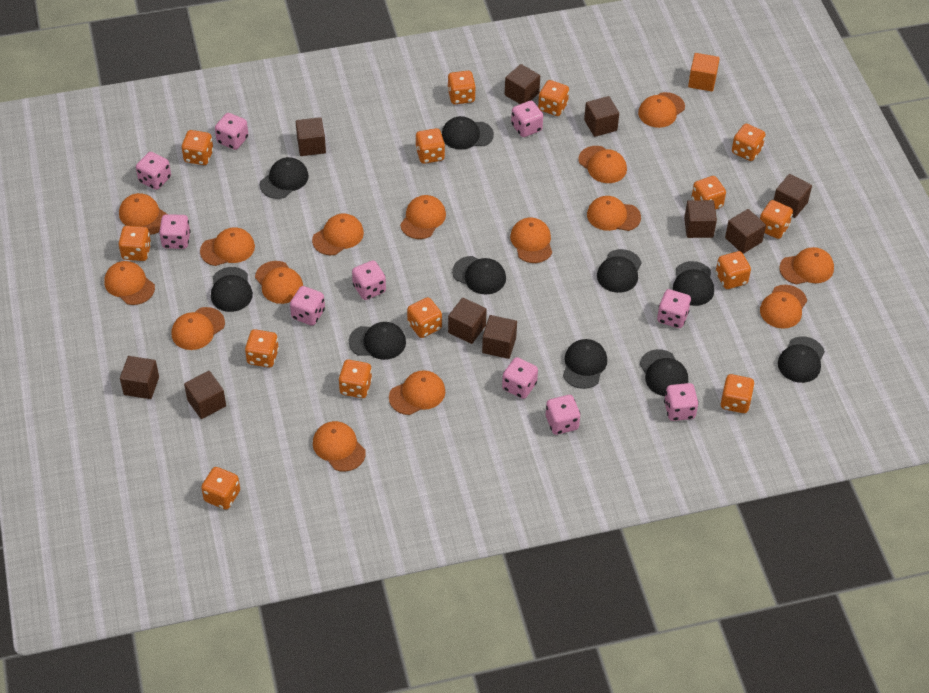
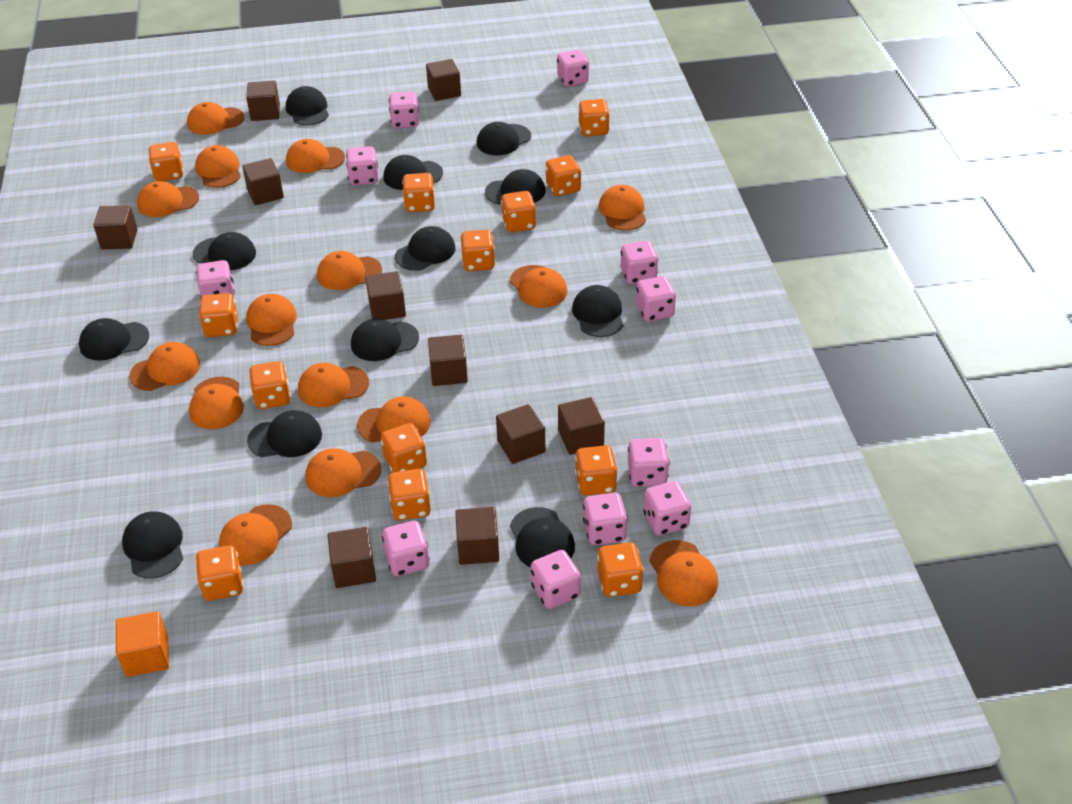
black cap: [211,267,253,312] [260,157,309,199] [349,322,406,360] [442,116,494,150] [452,256,506,295] [563,339,607,389] [597,249,642,293] [640,349,688,396] [673,261,714,306] [778,336,825,383] = 10 -> [79,318,149,361] [122,512,183,579] [193,232,256,270] [247,410,322,457] [286,86,329,125] [351,319,419,361] [384,155,443,190] [395,226,455,271] [477,122,531,155] [485,169,546,205] [510,507,575,567] [572,285,623,337] = 12
orange dice: [119,226,151,261] [181,130,213,165] [201,467,240,510] [245,329,279,368] [339,360,372,398] [407,297,442,338] [416,128,445,164] [447,71,476,104] [538,80,569,116] [692,176,726,210] [716,251,751,289] [720,374,755,413] [732,124,766,161] [760,200,793,239] = 14 -> [149,142,184,181] [195,545,243,601] [199,293,238,337] [249,361,291,409] [381,423,427,472] [387,469,431,520] [402,173,435,212] [460,230,495,271] [501,191,536,232] [546,155,581,196] [575,445,617,496] [579,99,610,136] [597,542,644,597] = 13
pink dice: [136,152,171,190] [159,214,190,249] [215,113,249,150] [290,286,325,326] [352,261,386,300] [502,357,538,399] [511,101,543,137] [546,395,580,435] [657,289,691,328] [664,383,699,421] = 10 -> [196,260,235,297] [346,146,378,185] [382,521,430,576] [389,92,419,128] [531,550,581,609] [557,50,589,87] [583,493,628,545] [621,241,658,284] [628,438,669,487] [636,276,676,321] [643,481,691,535] = 11

